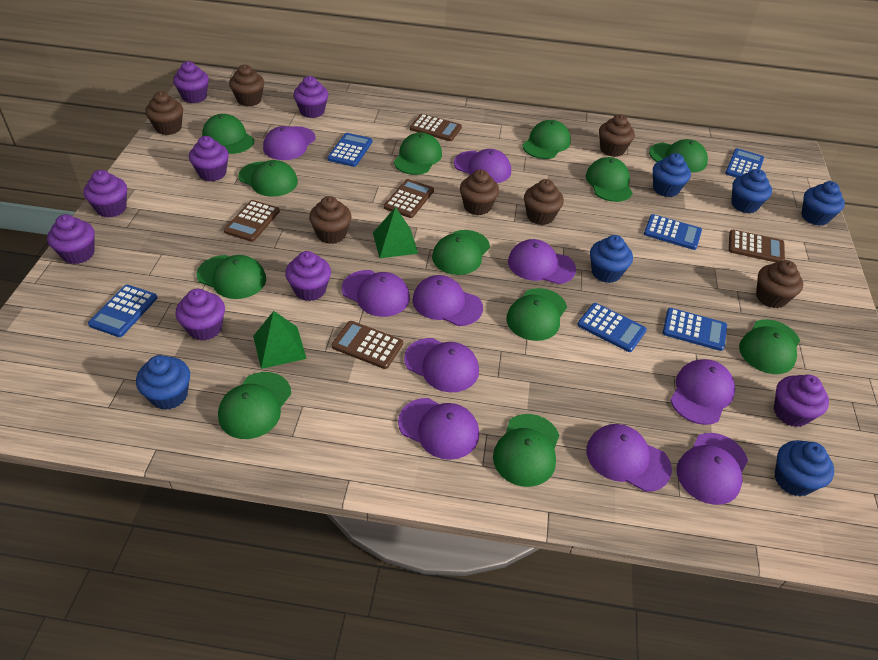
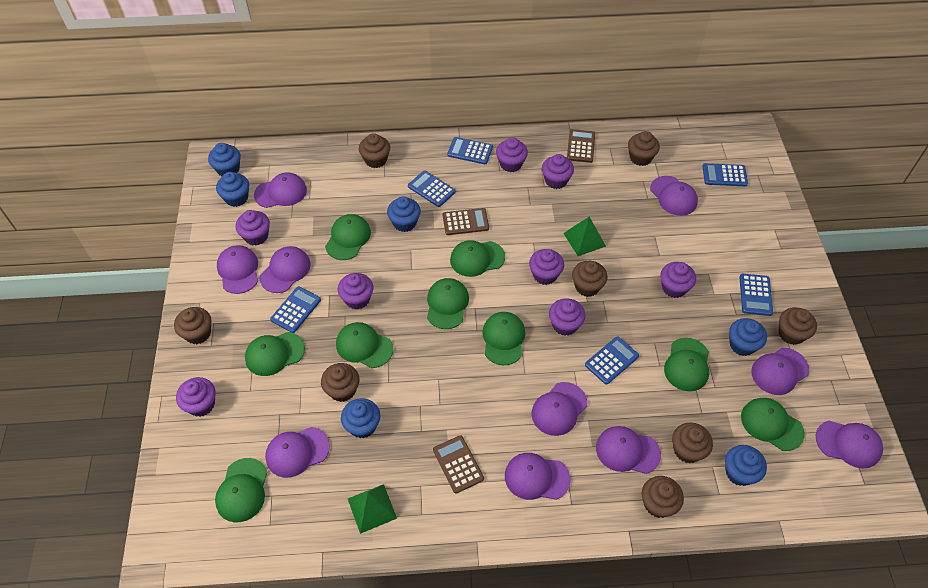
brown calculator: [224,200,280,242] [332,321,403,369] [384,179,434,218] [410,114,462,141] [729,230,785,262] = 5 -> [433,435,484,494] [443,208,489,235] [567,129,595,163] = 3
brown cupcake: [145,91,183,135] [229,65,264,106] [309,196,351,244] [460,170,499,216] [524,179,564,225] [599,114,635,157] [756,260,803,308] = 7 -> [174,307,212,344] [321,363,359,402] [359,133,390,168] [572,261,608,297] [628,131,660,166] [642,476,684,518] [672,422,713,463] [779,307,817,345] = 8
green cap: [197,255,266,299] [202,114,254,154] [218,372,291,439] [238,160,298,197] [394,132,442,175] [432,230,490,275] [493,414,559,487] [506,288,567,341] [522,120,571,159] [586,157,633,202] [649,139,708,173] [739,319,800,374] = 12 -> [215,458,267,522] [245,332,305,376] [325,214,371,260] [336,322,393,368] [427,278,469,329] [450,240,505,277] [482,312,525,365] [664,338,709,391] [741,398,805,451] = 9

